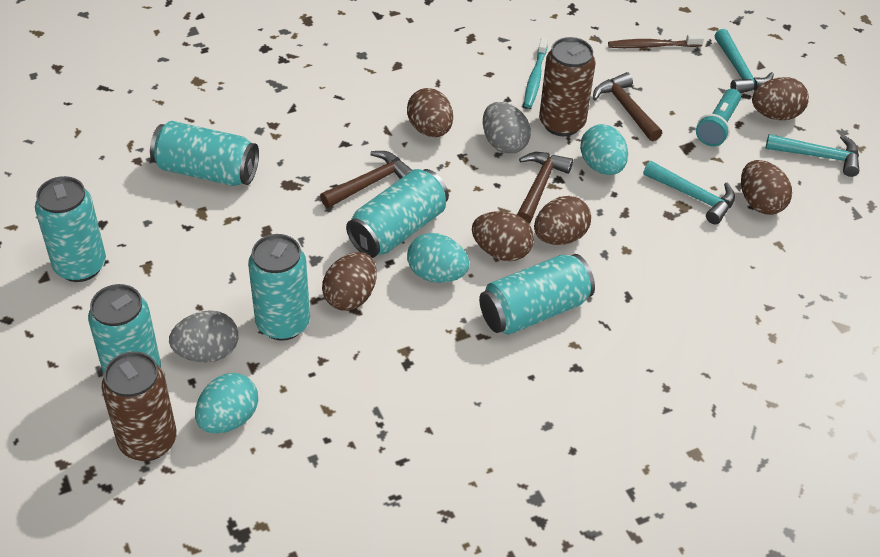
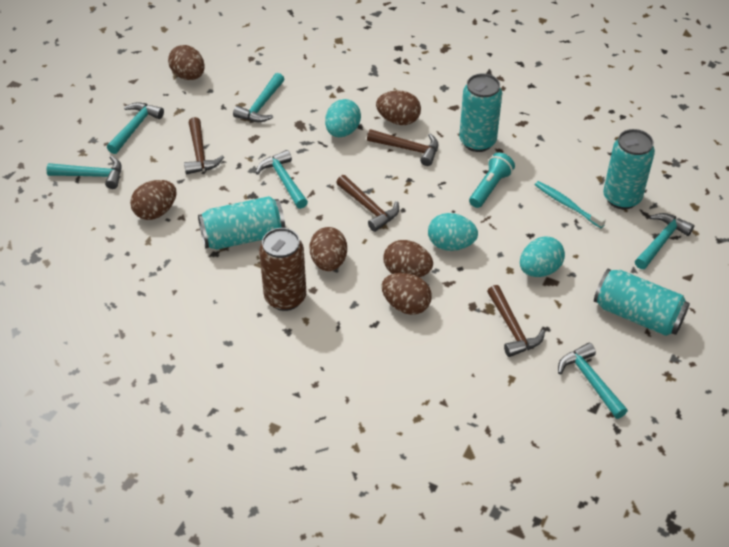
brown can: [102,351,177,461] [539,37,596,136] = 2 -> [259,228,306,311] = 1
brown hammer: [320,151,412,208] [517,152,573,224] [593,72,662,141] = 3 -> [184,117,224,174] [336,175,399,232] [367,129,439,166] [487,285,545,357] = 4
brown toothbrush: [608,34,704,48] = 1 -> none = 0
grey egg: [169,310,239,362] [483,102,531,154] = 2 -> none = 0
turquoise can: [35,176,106,282] [88,284,161,375] [150,121,259,186] [248,234,310,341] [346,169,449,258] [479,254,595,335] = 6 -> [198,196,285,250] [459,73,502,152] [594,269,690,336] [603,129,655,209] = 4
turquoise hammer: [643,161,735,225] [714,29,774,93] [766,134,859,177] = 3 -> [46,155,121,189] [107,102,164,154] [233,73,284,122] [256,150,308,209] [558,343,628,419] [635,213,694,269] = 6

